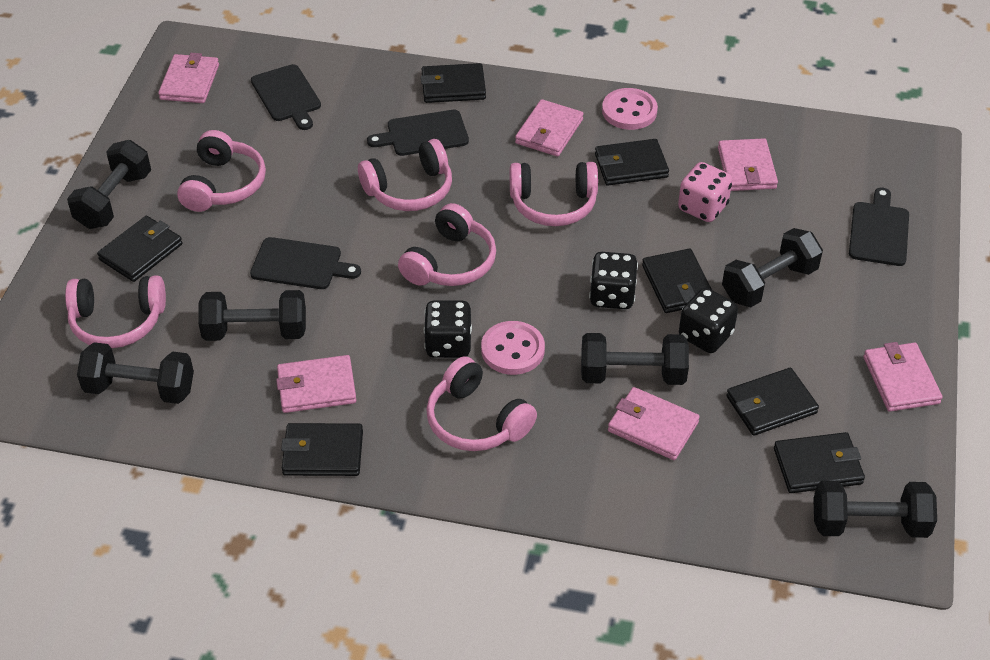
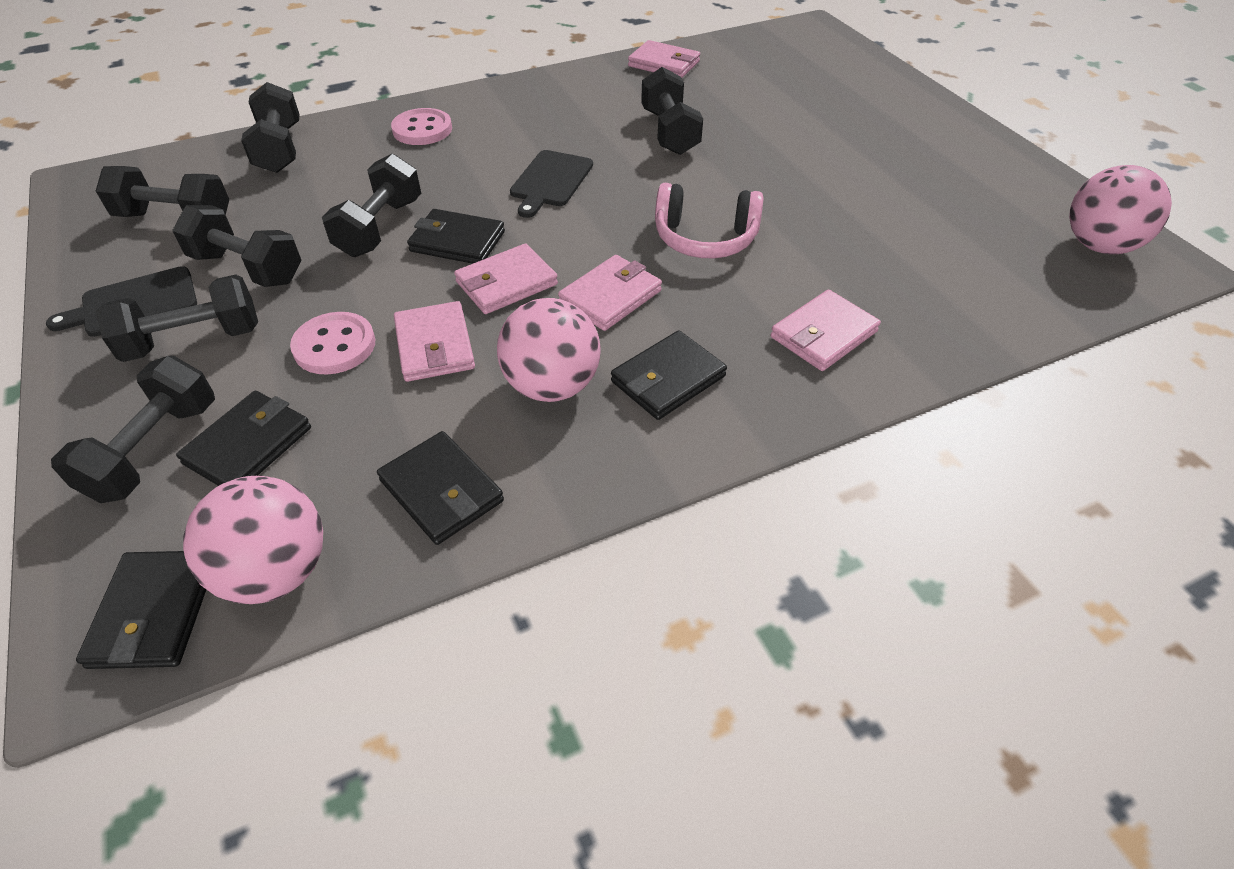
black cutting board: [250,237,361,289] [251,64,321,130] [367,110,469,156] [849,188,909,266] = 4 -> [46,266,197,337] [510,150,593,218] = 2
black dice: [424,300,472,358] [589,252,638,309] [679,288,738,353] = 3 -> none = 0
black dumbbell: [67,140,151,229] [77,342,194,404] [198,290,306,341] [581,333,689,385] [722,228,823,307] [813,481,937,538] = 6 -> [51,356,215,503] [96,166,229,217] [96,274,258,362] [172,205,301,287] [241,82,300,173] [322,154,421,257] [641,67,703,155] = 7
black wallet: [97,216,183,282] [281,423,363,476] [421,63,486,103] [595,139,669,186] [642,249,712,313] [726,368,819,436] [774,432,865,493] = 7 -> [76,551,206,669] [176,391,311,486] [377,431,504,545] [407,209,505,264] [611,330,727,420] = 5
pink ball: none = 0 -> [183,476,323,604] [497,298,601,402] [1069,165,1172,254] = 3
pink dice: [678,162,732,222] = 1 -> none = 0
pink headphones: [65,275,166,348] [177,130,266,212] [358,139,452,211] [398,203,496,286] [426,356,537,451] [510,162,598,226] = 6 -> [655,183,764,258] = 1
pink wallet: [158,53,219,103] [276,355,356,413] [515,99,583,156] [608,387,700,460] [718,138,778,191] [864,342,943,412] = 6 -> [394,301,475,382] [454,244,558,314] [558,255,662,331] [628,40,700,78] [771,290,881,371] = 5

